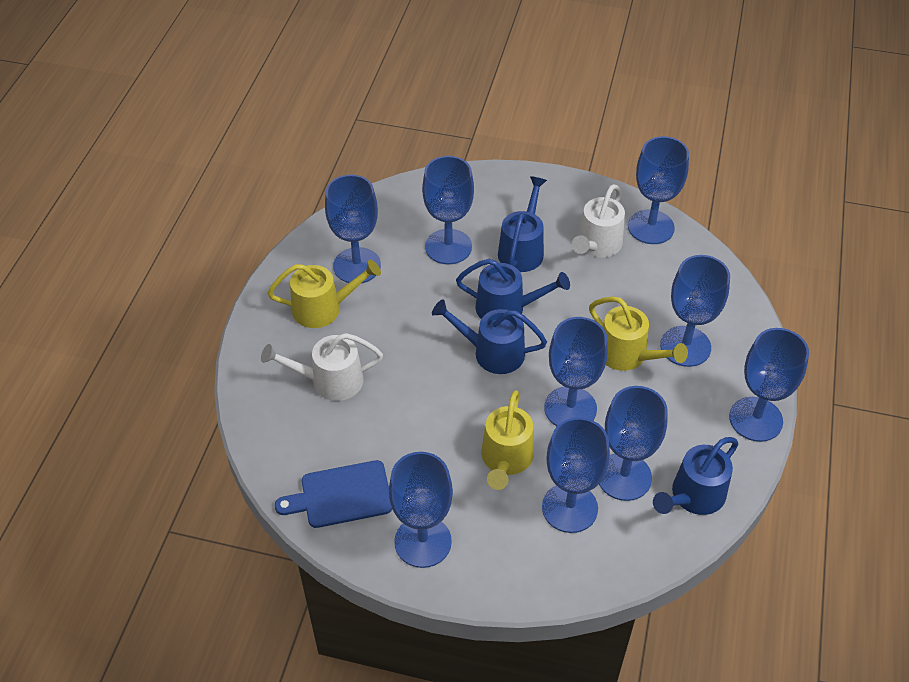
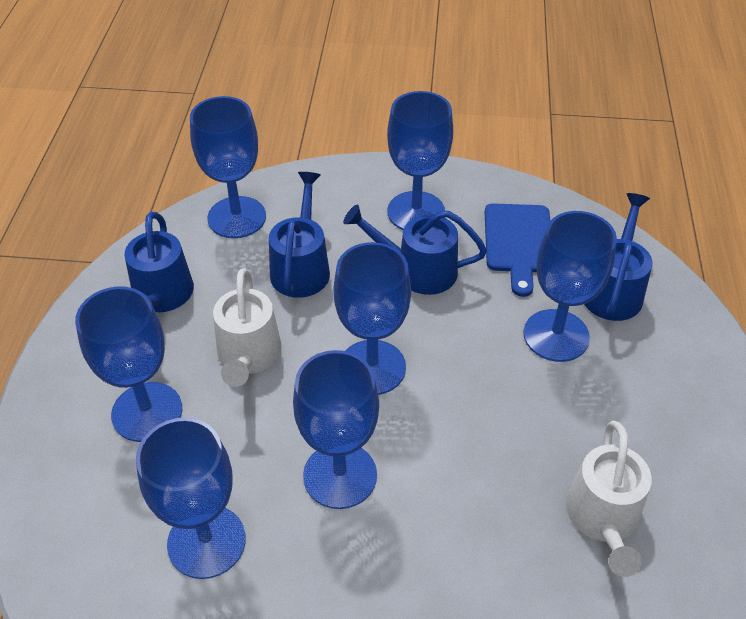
blue goblet: [325,174,381,283] [389,452,453,568] [422,156,474,265] [542,417,610,533] [544,317,608,426] [599,386,668,501] [628,136,689,244] [660,255,730,367] [729,328,809,442] = 9 -> [75,286,182,442] [136,417,246,579] [190,96,266,238] [293,350,379,509] [334,242,411,395] [387,91,453,230] [524,211,617,362] = 7
yellow watering can: [267,260,381,328] [481,390,534,490] [589,297,688,371] = 3 -> none = 0

